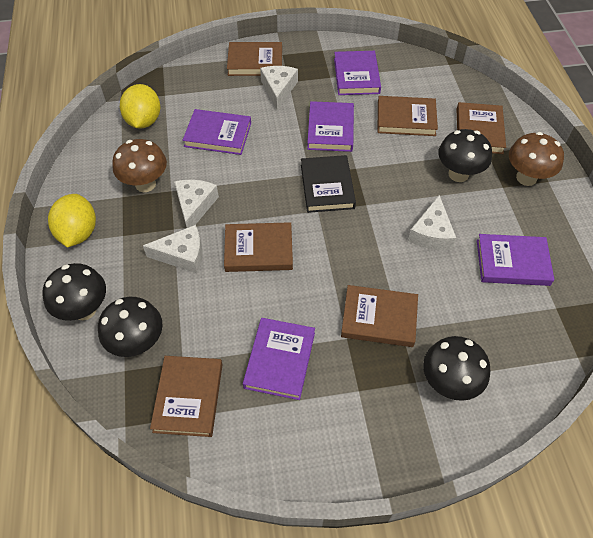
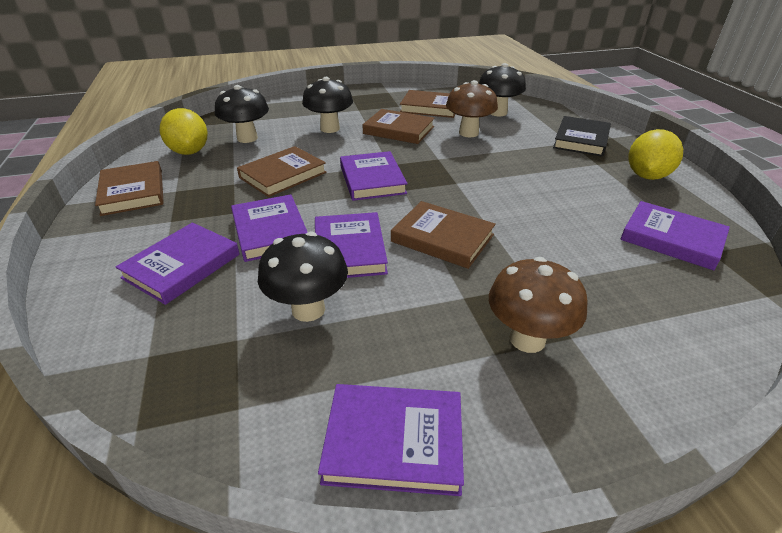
brown book: [150,356,222,437] [224,222,293,272] [227,42,282,76] [341,285,418,347] [378,96,438,136] [457,102,506,154] = 6 -> [95,161,164,216] [237,146,327,197] [363,109,435,144] [391,201,496,269] [400,90,455,118] = 5
purple book: [183,109,251,155] [243,318,315,400] [307,101,354,152] [334,51,381,95] [477,234,554,286] = 5 -> [116,223,240,305] [231,194,308,262] [315,212,388,278] [318,384,464,496] [340,151,408,201] [620,201,730,270] = 6
white cheese: [143,225,202,273] [174,180,219,228] [260,66,298,110] [408,195,456,250] = 4 -> none = 0

